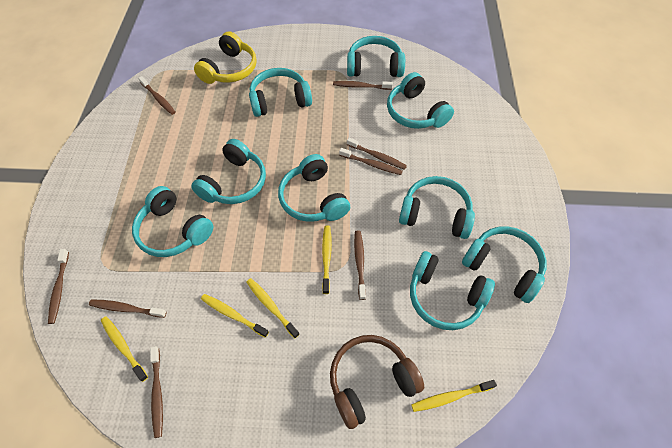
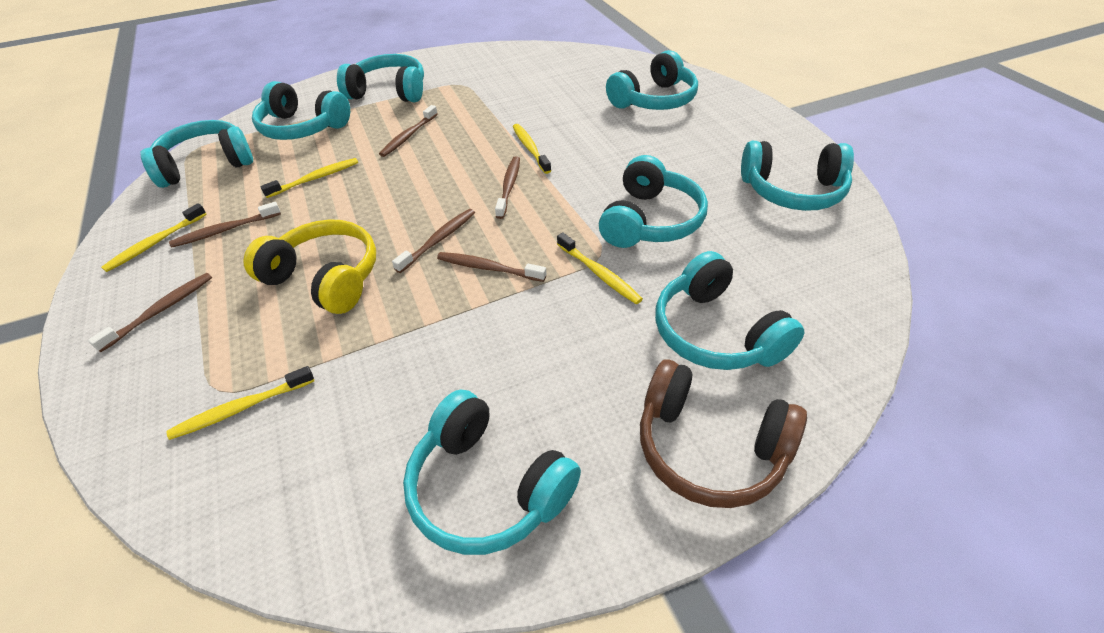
brown toothbrush: [48,249,69,324] [89,299,167,318] [138,76,176,115] [150,346,163,438] [333,81,393,90] [339,148,403,175] [347,137,407,170] [354,230,366,300] = 8 -> [88,273,212,352] [169,202,281,248] [379,105,438,157] [392,209,475,273] [437,252,546,282] [495,156,520,219] = 6
turquoise headphones: [132,186,213,257] [191,139,266,204] [249,68,312,117] [278,154,350,222] [347,36,405,77] [387,72,454,129] [399,176,475,239] [410,251,495,330] [462,226,547,303] = 9 -> [140,120,253,188] [252,81,350,140] [337,54,424,102] [403,389,581,555] [599,155,708,248] [606,50,698,110] [655,251,804,370] [741,141,854,211] = 8

